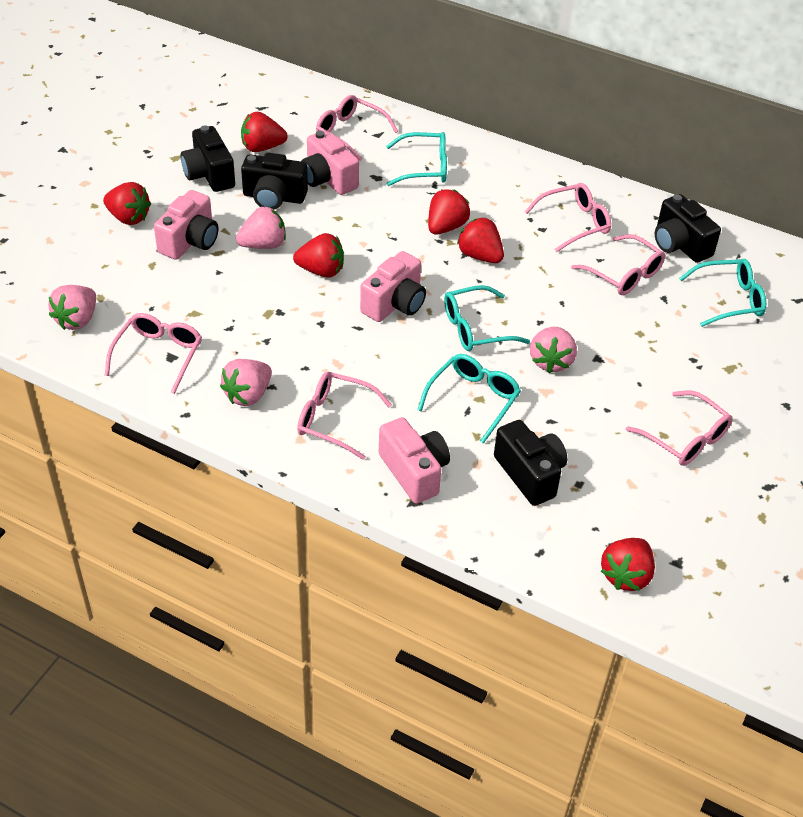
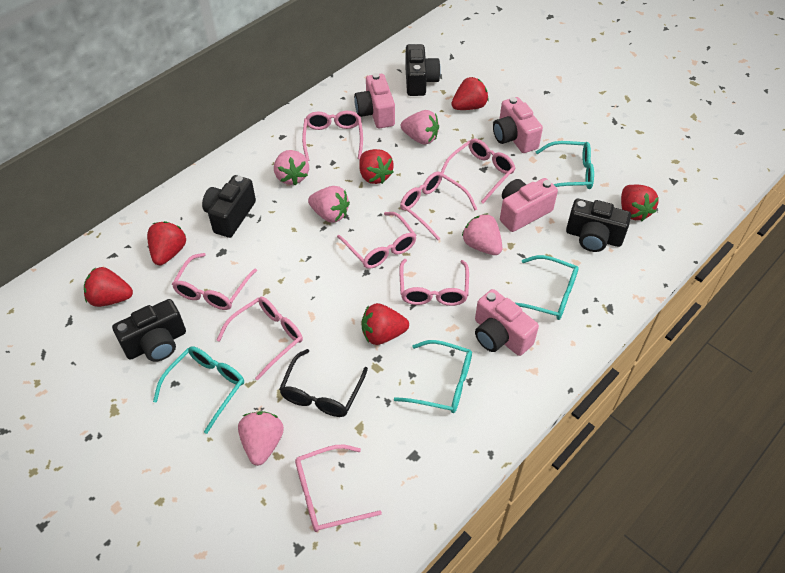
black glasses: none = 0 -> [279,349,368,417] = 1
pink glasses: [105,313,202,394] [297,372,392,460] [316,95,398,161] [525,183,611,252] [571,234,665,295] [626,391,733,466] = 6 -> [172,253,257,310] [217,297,303,381] [295,445,382,532] [302,111,363,161] [337,212,417,269] [399,259,469,306] [400,171,477,240] [441,138,515,204] = 8
pink strawberry: [48,285,96,330] [220,359,272,406] [236,206,286,249] [530,327,577,373] = 4 -> [238,411,284,466] [274,150,309,185] [308,186,350,223] [401,110,439,145] [462,213,502,255] = 5

